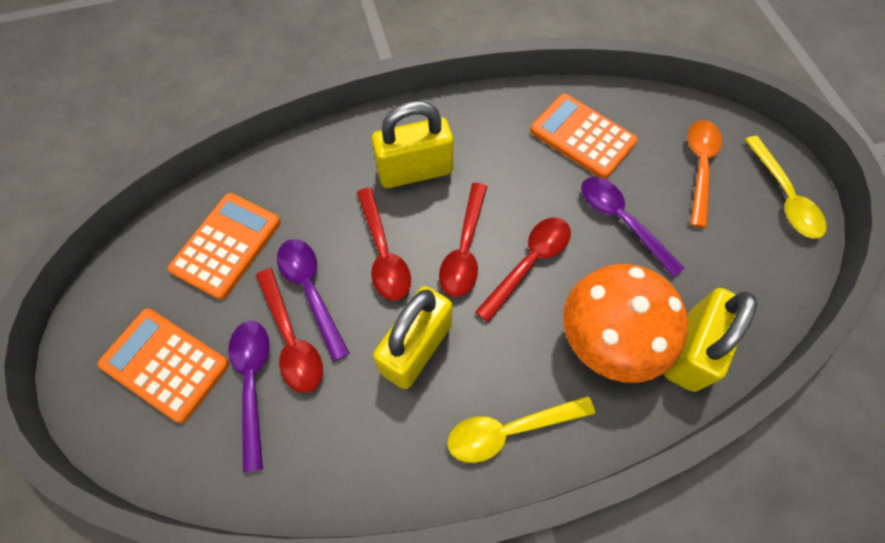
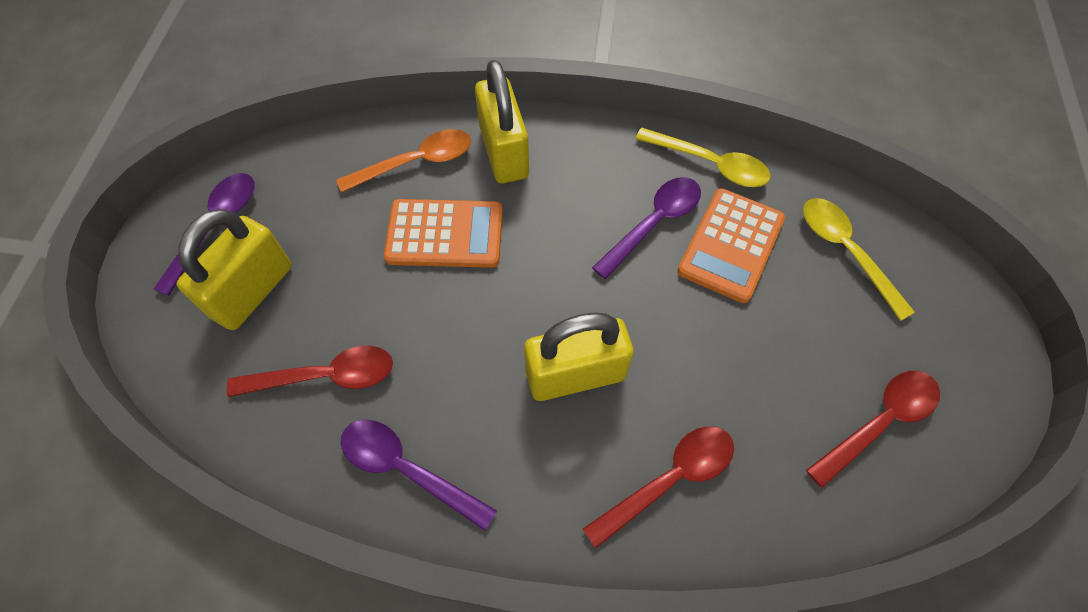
orange calculator: [98,308,229,423] [168,193,281,300] [530,94,638,179] = 3 -> [384,199,503,268] [678,188,785,303] = 2
orange mushroom: [563,264,688,383] = 1 -> none = 0
red spoon: [256,268,323,393] [357,188,411,301] [439,183,487,297] [475,218,571,323] = 4 -> [227,346,393,397] [583,426,734,548] [806,371,940,488] = 3

